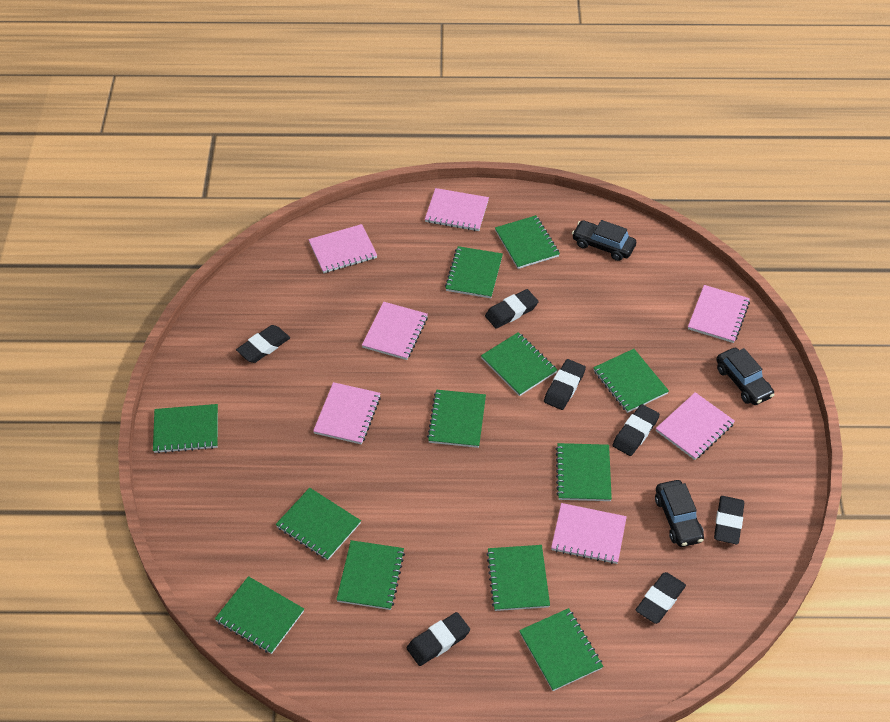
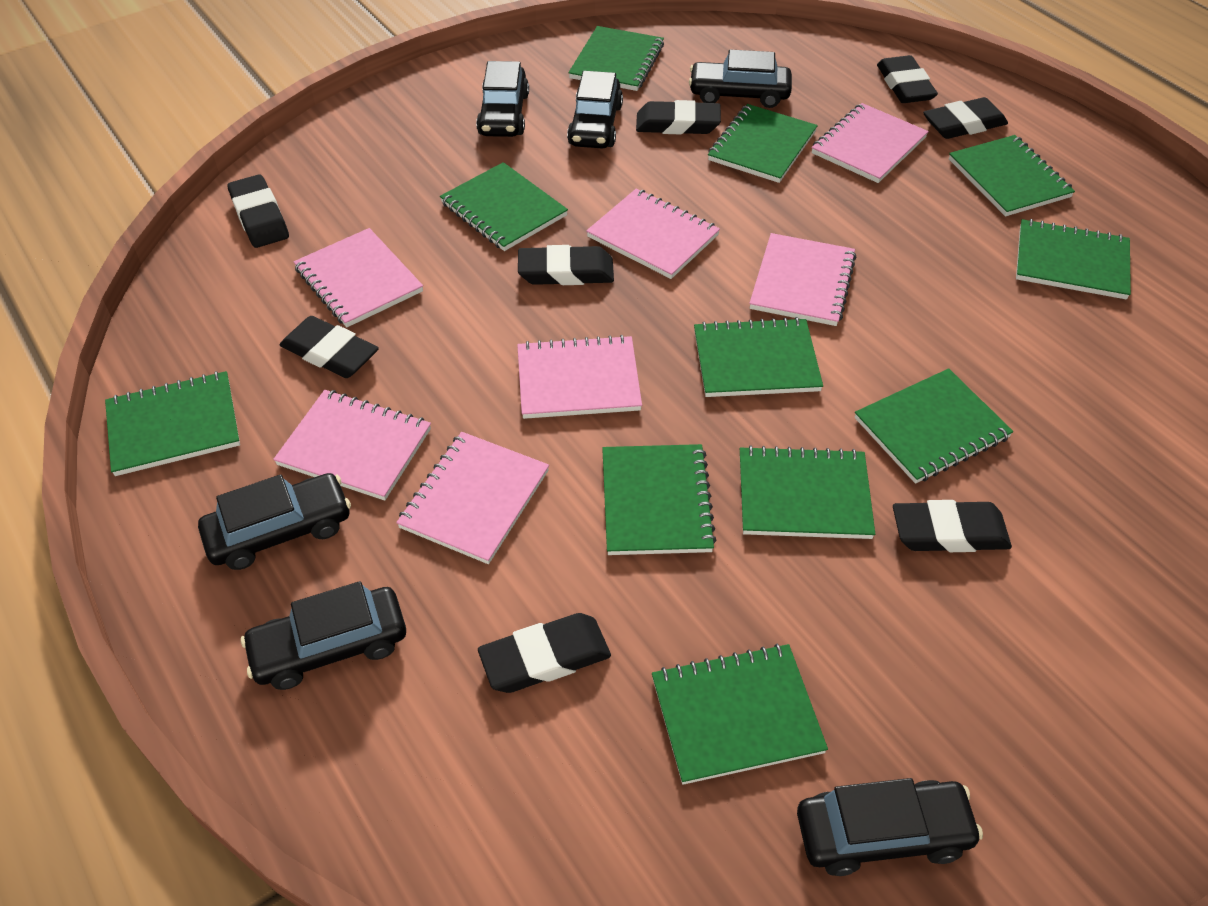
black car: [572,220,636,261] [655,480,704,547] [716,348,775,405] = 3 -> [198,473,351,570] [241,581,406,690] [476,61,529,137] [567,71,623,149] [689,49,792,108] [797,778,983,876] = 6
black eraser: [236,325,290,363] [407,612,470,666] [485,289,539,329] [544,359,586,410] [612,404,660,456] [635,572,686,624] [714,496,744,544] = 7 -> [227,174,289,248] [280,316,379,378] [478,613,611,693] [518,245,614,285] [636,100,721,135] [877,55,938,103] [893,500,1012,552] [923,97,1008,139] = 8
green notebook: [153,404,218,453] [215,576,304,654] [276,488,361,560] [336,540,405,610] [427,390,486,448] [445,246,503,298] [481,332,557,396] [486,545,550,611] [495,215,560,269] [519,608,603,691] [556,443,612,501] [593,349,669,413] = 12 -> [105,371,240,476] [440,162,568,251] [568,26,664,91] [602,444,716,555] [652,644,828,785] [694,317,823,397] [708,104,818,183] [740,445,875,539] [855,368,1013,484] [949,135,1075,216] [1016,219,1131,299] = 11

